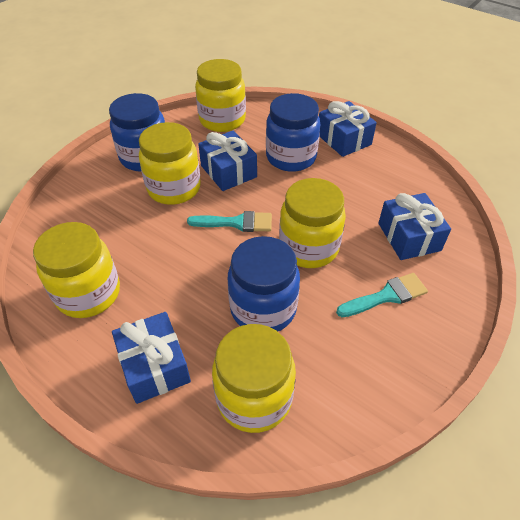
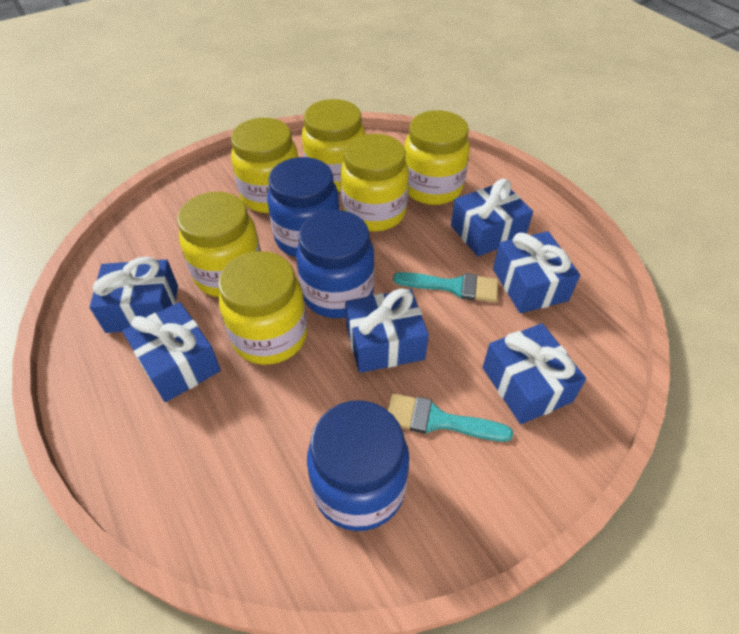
blue gift: [112,312,191,404] [198,131,257,191] [319,101,377,157] [378,193,451,260] = 4 -> [90,256,178,333] [123,302,221,402] [345,288,429,373] [451,179,533,257] [483,323,586,424] [493,231,580,313] = 6
yellow jar: [33,222,120,318] [139,122,201,205] [195,59,246,132] [212,324,296,433] [279,178,346,268] = 5 -> [177,192,261,297] [218,251,308,365] [231,118,298,213] [302,99,365,192] [341,134,409,231] [404,110,470,205] = 6

